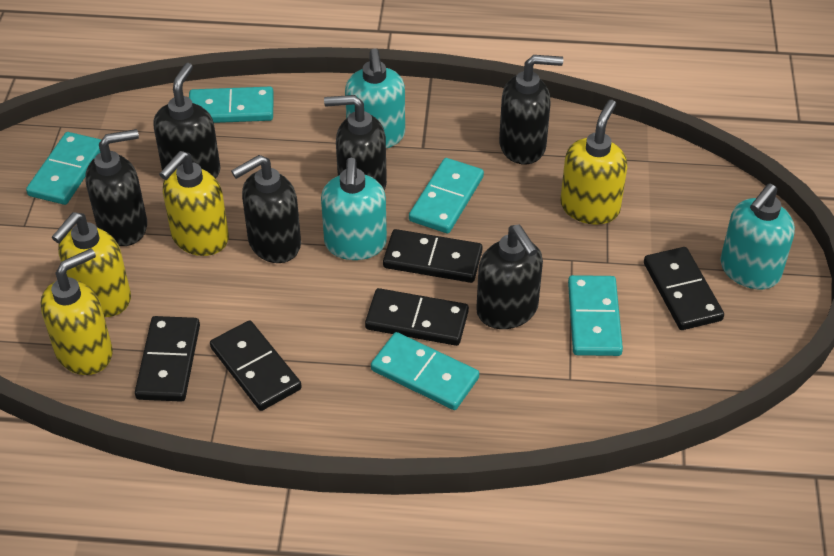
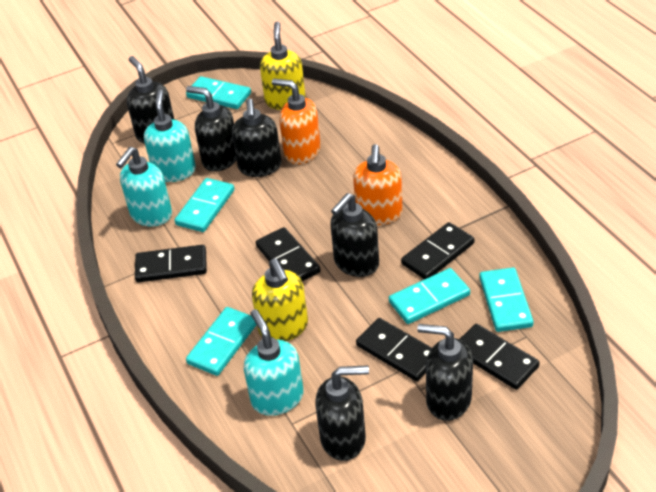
orange soap dispenser: none = 0 -> [272,79,321,164] [353,144,403,225] = 2
yellow soap dispenser: [41,248,113,375] [52,212,131,317] [159,151,229,256] [560,100,627,225] = 4 -> [252,258,308,341] [260,22,306,110] = 2

